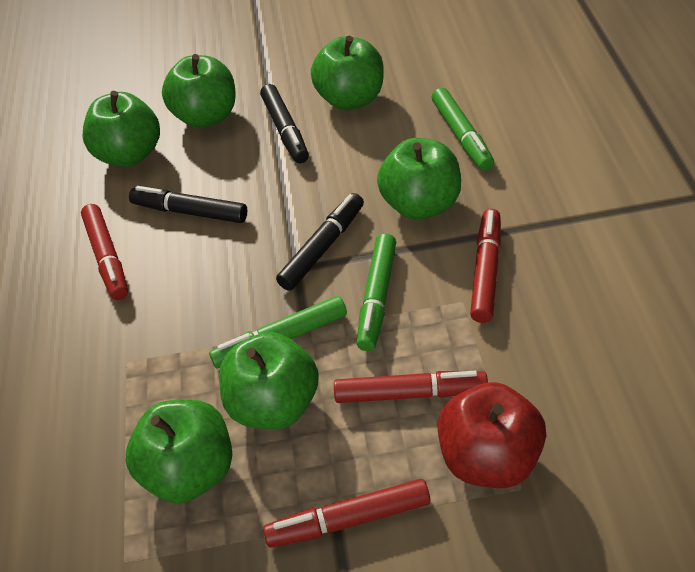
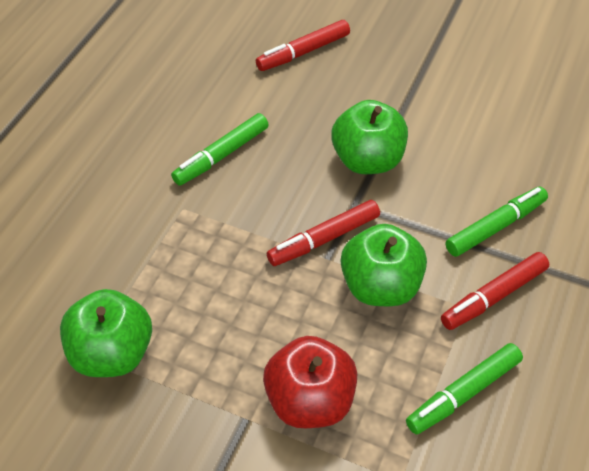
black marker: [129,186,247,223] [260,84,309,163] [276,193,364,291] = 3 -> none = 0
green apple: [83,91,160,167] [126,399,232,503] [162,54,236,128] [219,332,319,429] [311,36,384,110] [377,138,461,220] = 6 -> [60,289,152,377] [331,100,408,174] [341,224,427,306] = 3
red marker: [81,204,128,300] [263,479,430,548] [334,371,488,403] [470,209,501,323] = 4 -> [256,20,350,71] [267,200,380,266] [441,252,549,330] = 3

